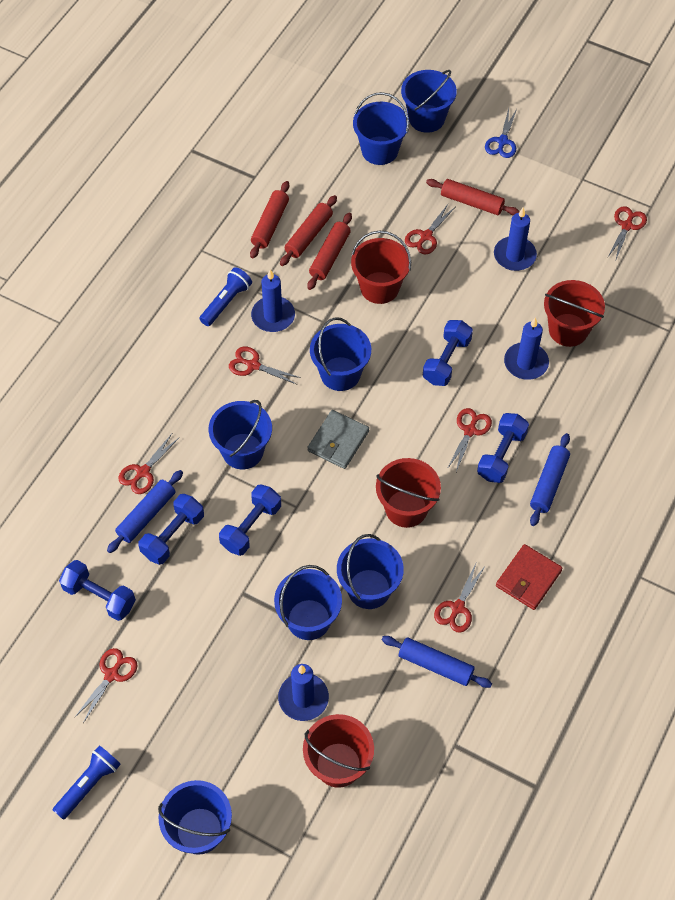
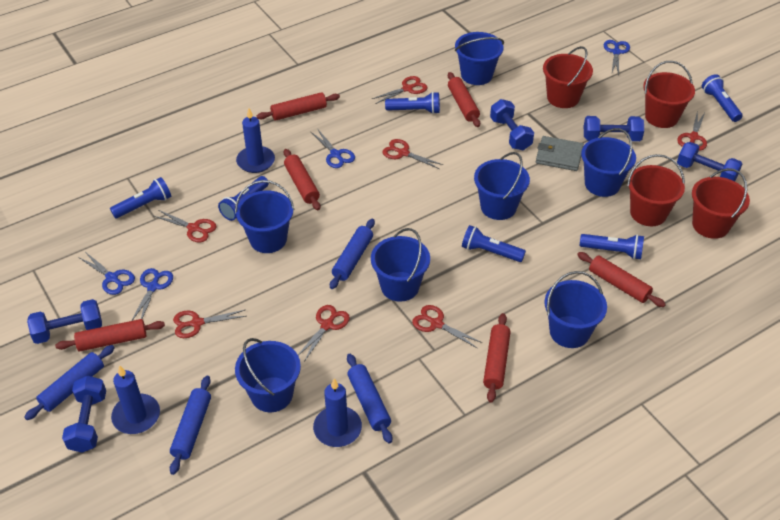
blue candle: [251,269,295,332] [278,664,329,721] [494,208,537,271] [504,317,549,380] = 4 -> [111,365,160,434] [236,108,275,173] [313,378,362,447] = 3
blue flashlight: [53,746,121,820] [199,267,252,326] = 2 -> [110,177,171,218] [218,176,269,221] [385,92,440,114] [462,225,526,262] [580,234,644,260] [702,74,743,122] = 6
blue rolling pin: [107,470,183,553] [382,636,492,688] [530,433,570,526] = 3 -> [24,345,115,420] [170,376,211,475] [330,219,375,289] [347,354,392,444] = 4
blue scissors: [485,109,517,158] = 1 -> [78,252,135,295] [132,268,173,321] [311,130,355,168] [604,40,630,75] = 4
red rolling pin: [250,181,289,259] [280,195,337,266] [307,213,352,290] [426,179,520,215] = 4 -> [55,319,165,351] [257,92,340,121] [284,149,320,210] [448,72,480,127] [483,313,511,403] [577,252,666,307] = 6
red wallet: [496,544,563,610] = 1 -> none = 0

